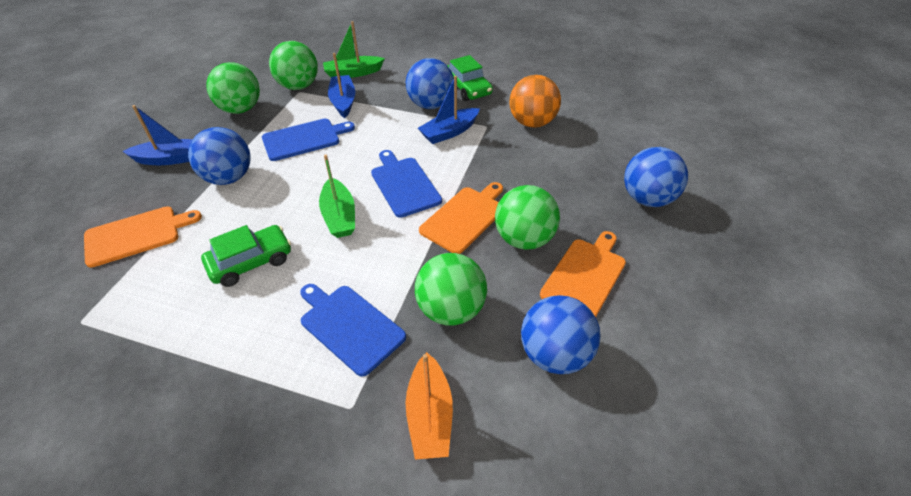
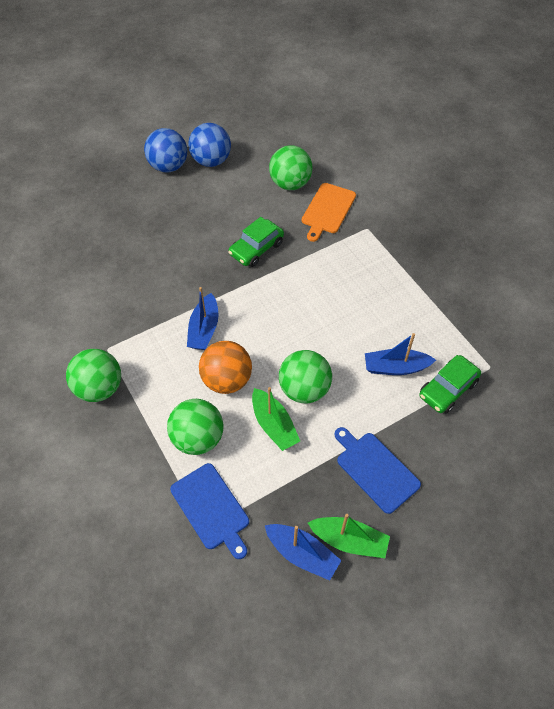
blue ball: [188,127,251,185] [406,58,454,109] [521,295,601,374] [624,147,688,207] = 4 -> [144,128,187,172] [188,123,231,167] = 2
blue cutting board: [262,119,355,161] [300,284,406,377] [371,150,442,218] = 3 -> [170,463,249,559] [334,427,421,514] = 2
orange boat: [406,352,453,460] = 1 -> none = 0
orange cutting board: [84,206,202,268] [419,182,503,254] [540,231,626,317] = 3 -> [302,183,356,242] = 1

